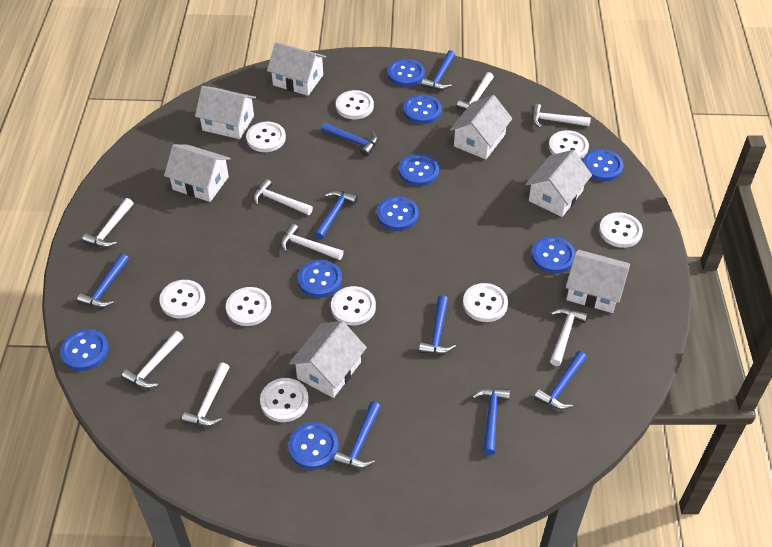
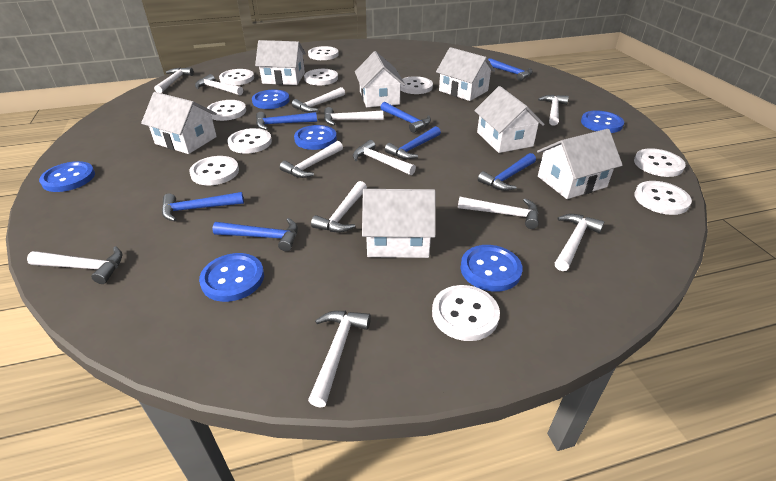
blue button: [60,329,109,371] [288,422,338,469] [298,260,342,298] [377,196,419,231] [388,59,425,87] [399,154,439,186] [403,95,442,124] [532,237,575,273] [583,149,623,181] = 9 -> [39,161,95,192] [199,253,264,302] [252,90,290,109] [294,125,337,150] [461,245,523,292] [581,110,624,133] = 6
blue hammer: [77,254,129,308] [314,190,358,239] [321,123,378,156] [334,401,381,468] [419,295,456,354] [421,50,455,90] [472,388,510,455] [534,351,587,410] = 8 -> [162,192,244,221] [212,218,298,251] [256,112,317,130] [380,102,431,133] [385,126,441,159] [478,153,536,191] [488,58,533,81] = 7
white button: [159,280,205,319] [226,287,271,326] [246,122,286,152] [260,378,309,422] [331,286,376,326] [336,90,374,119] [463,283,508,322] [549,130,589,159] [599,212,643,248] = 9 -> [189,156,239,185] [207,100,246,121] [219,69,254,86] [228,128,272,154] [304,69,338,85] [308,46,339,60] [400,76,433,94] [432,285,500,341] [634,148,686,177] [634,181,692,215] = 10
white hammer: [82,198,133,248] [121,331,184,389] [182,362,230,426] [253,179,313,215] [280,223,344,260] [457,72,494,110] [532,104,591,128] [550,308,588,366] = 8 -> [27,246,123,284] [154,67,194,93] [195,74,243,95] [280,141,343,178] [292,87,345,112] [308,311,371,408] [311,181,367,233] [324,107,383,126] [353,140,416,175] [458,197,539,229] [538,95,569,126] [555,214,604,271] = 12

